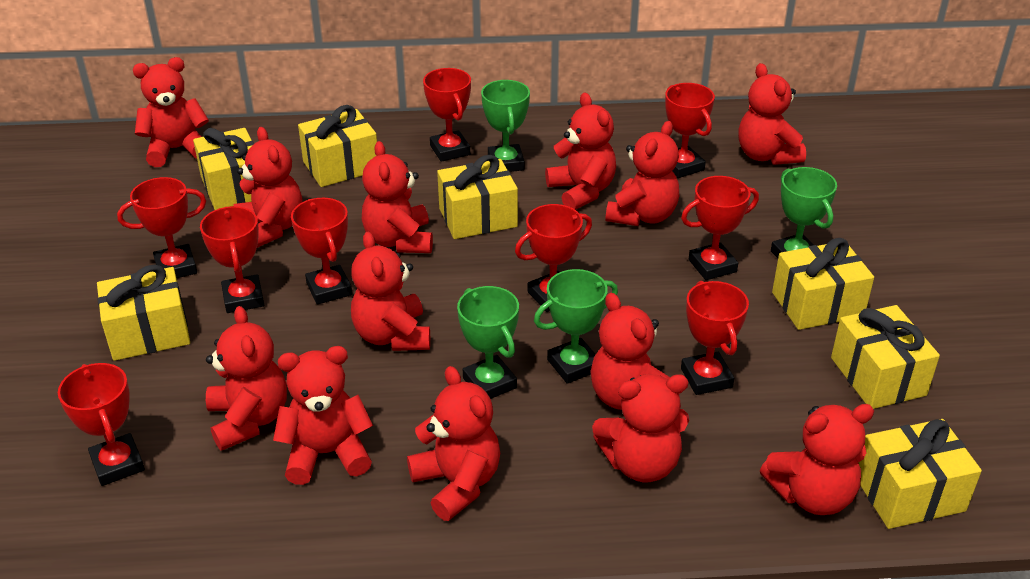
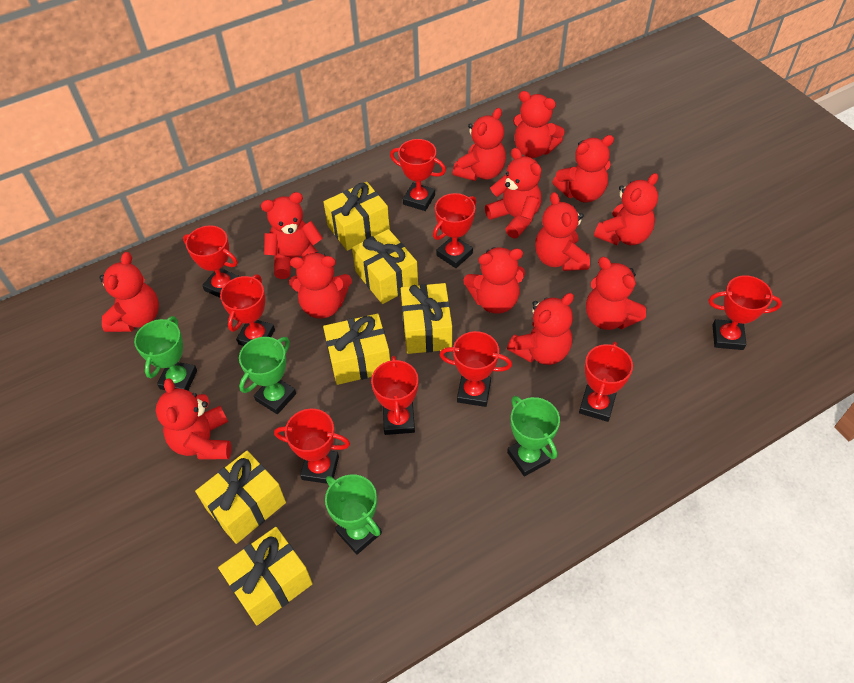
yellow gift: [97,265,190,361] [193,128,254,210] [298,105,377,187] [437,155,518,239] [772,238,874,330] [831,305,940,409] [858,419,982,529] = 7 -> [195,451,286,544] [218,527,313,625] [323,182,390,251] [323,314,390,385] [352,229,418,304] [401,283,452,354] = 6

